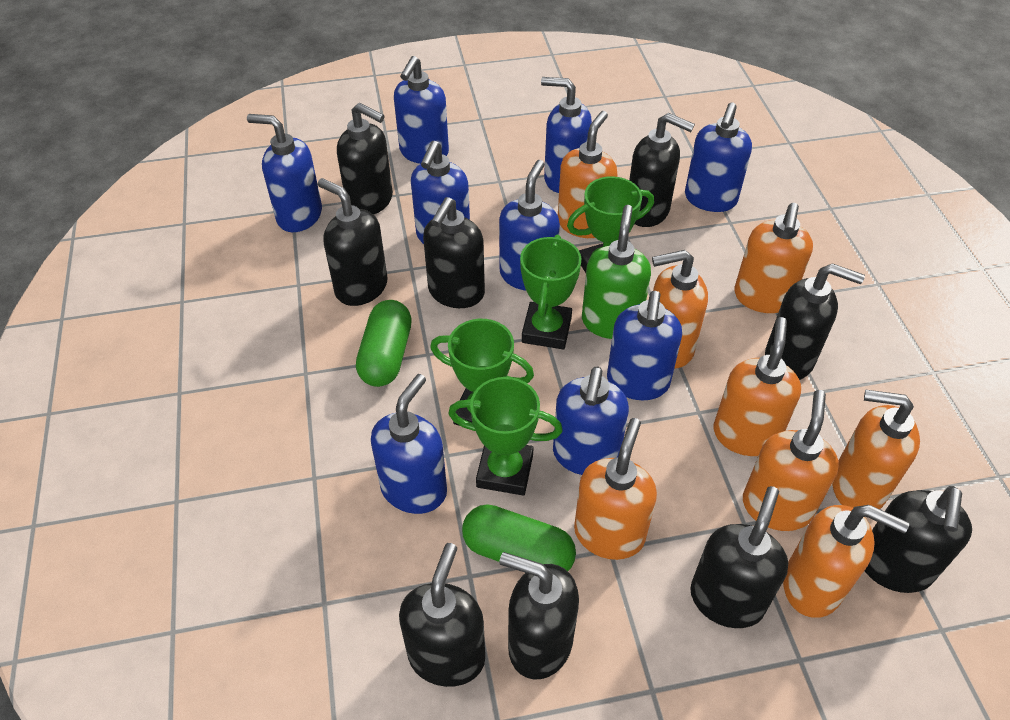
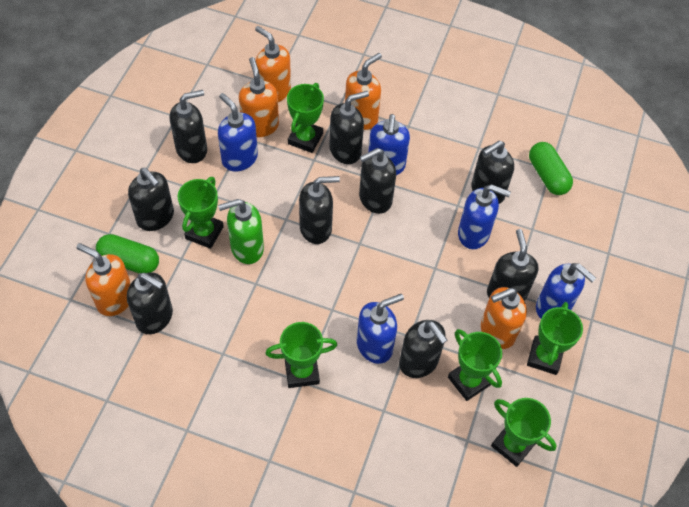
blue soap dispenser: [247,114,322,232] [371,374,447,514] [394,56,449,164] [411,141,470,244] [499,160,560,290] [541,77,592,193] [553,367,629,475] [607,291,682,400] [685,102,752,212] = 9 -> [218,93,258,172] [357,294,404,364] [368,114,410,175] [458,184,511,249] [536,263,596,319] = 5
green trophy: [430,319,534,426] [448,377,563,495] [520,235,581,349] [567,176,654,273] = 4 -> [178,177,224,249] [265,322,337,388] [287,83,324,153] [448,329,502,401] [491,398,557,467] [527,302,583,375] = 6
orange soap dispenser: [558,111,617,238] [574,418,657,560] [652,250,708,368] [714,317,801,456] [734,203,813,313] [743,390,839,531] [783,505,909,618] [832,390,920,509] = 8 -> [76,243,131,316] [239,57,279,137] [255,26,291,102] [345,53,382,130] [481,287,527,349] = 5

